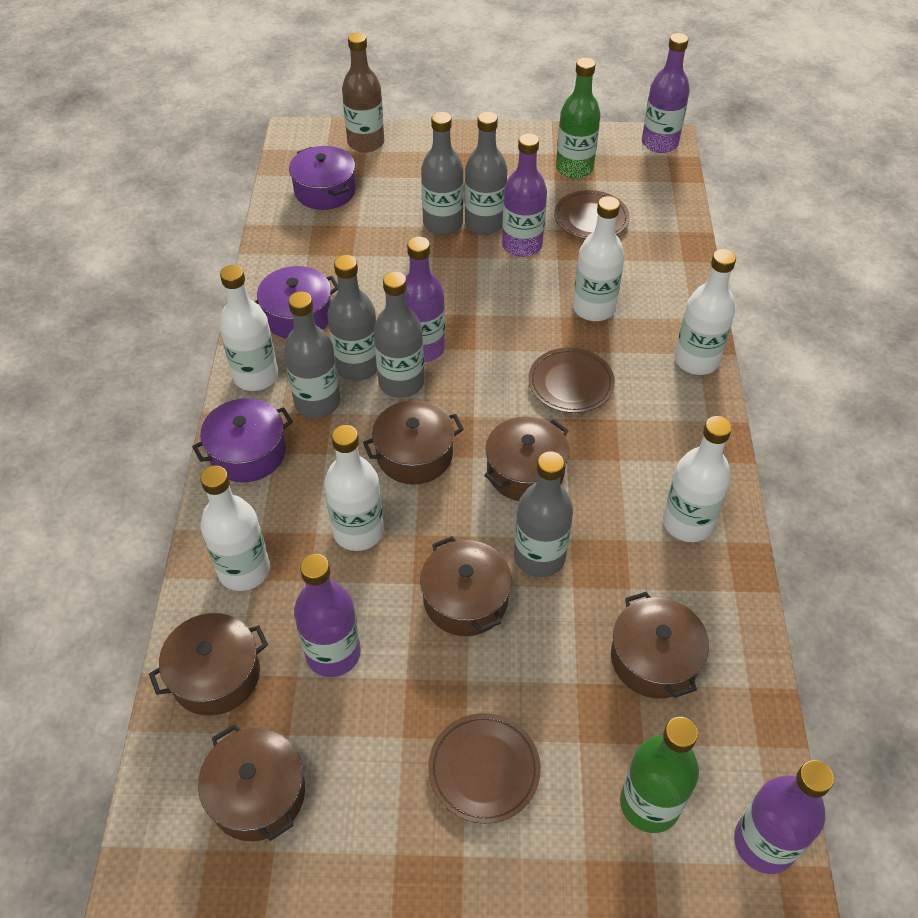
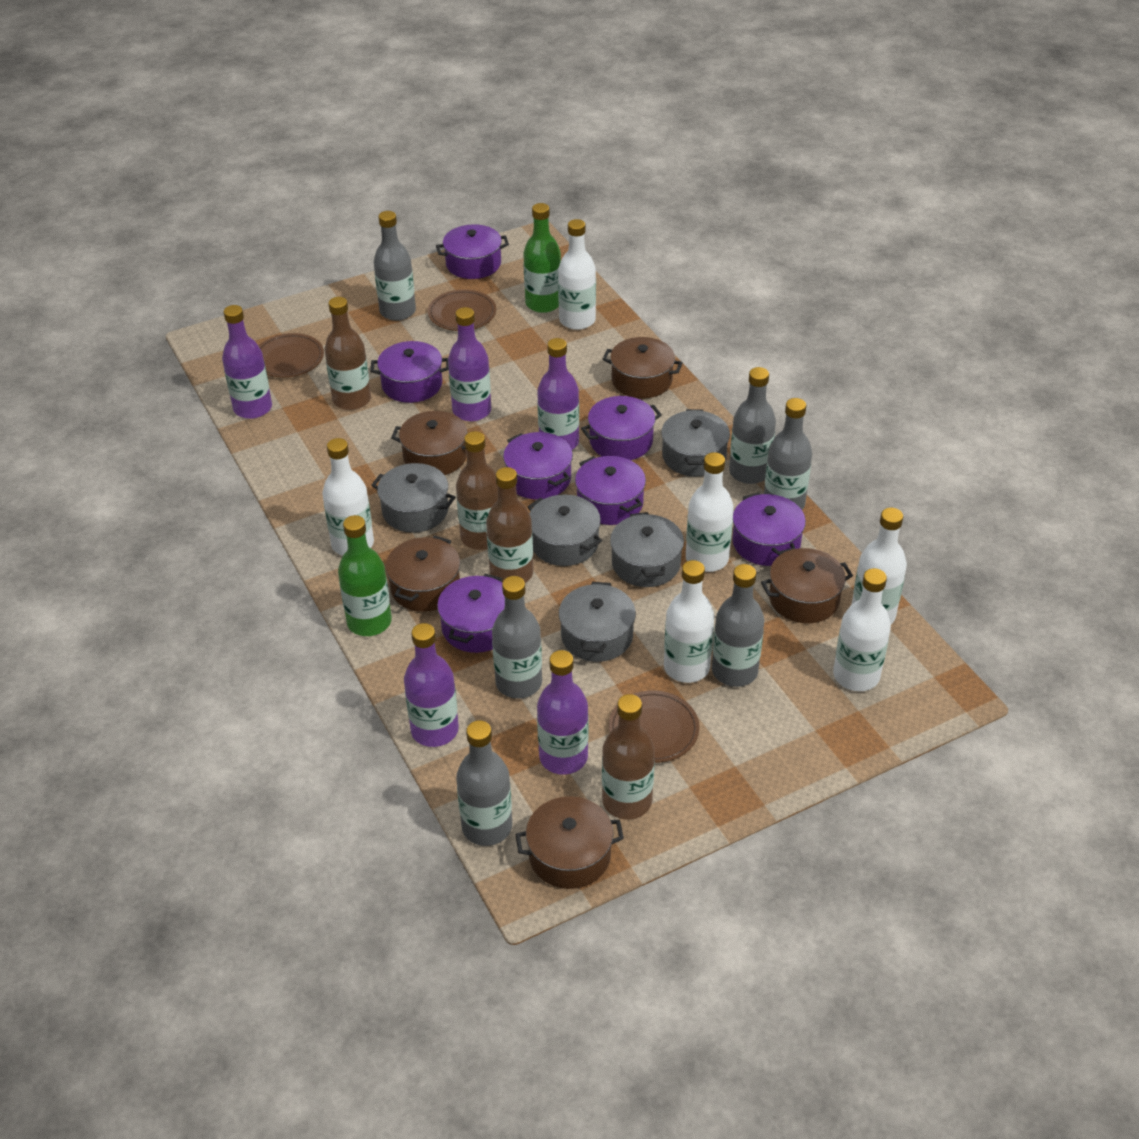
brown bottle: [342,33,384,153] = 1 -> [324,297,371,410] [456,431,498,550] [486,467,533,583] [602,694,655,819] = 4
brown pot: [149,613,268,715] [198,724,305,841] [363,400,464,484] [420,536,512,636] [484,416,569,501] [611,592,709,699] = 6 -> [386,536,460,612] [391,411,467,475] [515,796,624,889] [603,337,683,398] [761,548,853,623] = 5
grey pot: none = 0 -> [371,463,456,533] [528,494,602,566] [559,582,636,662] [610,512,684,587] [661,409,730,477] = 5
purple pot: [192,398,293,482] [254,266,338,339] [289,146,356,210] = 3 -> [370,341,449,403] [436,224,509,279] [437,574,505,653] [503,432,573,500] [575,456,646,525] [581,396,662,460] [732,493,806,566] = 7

